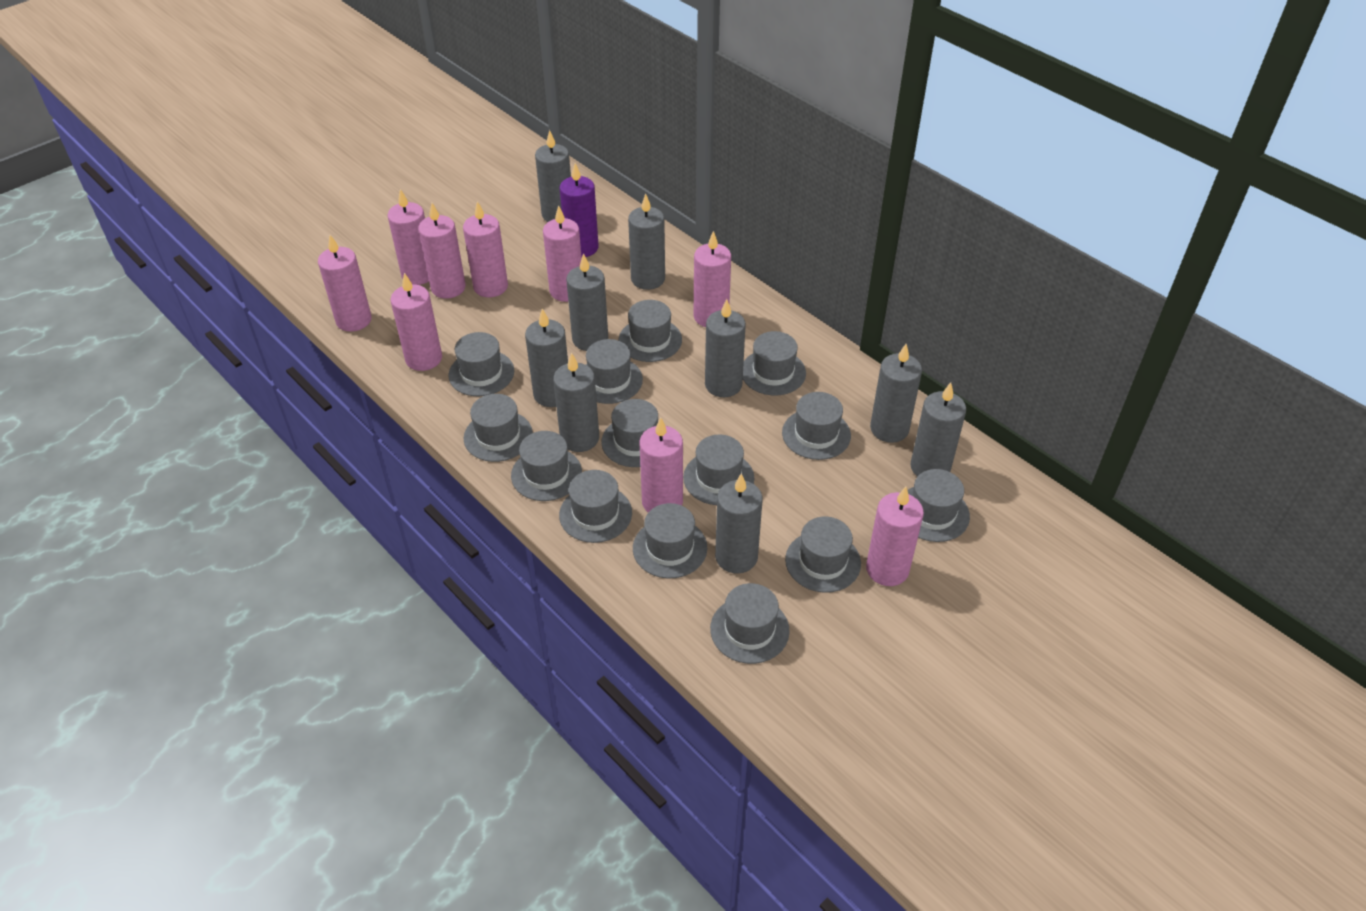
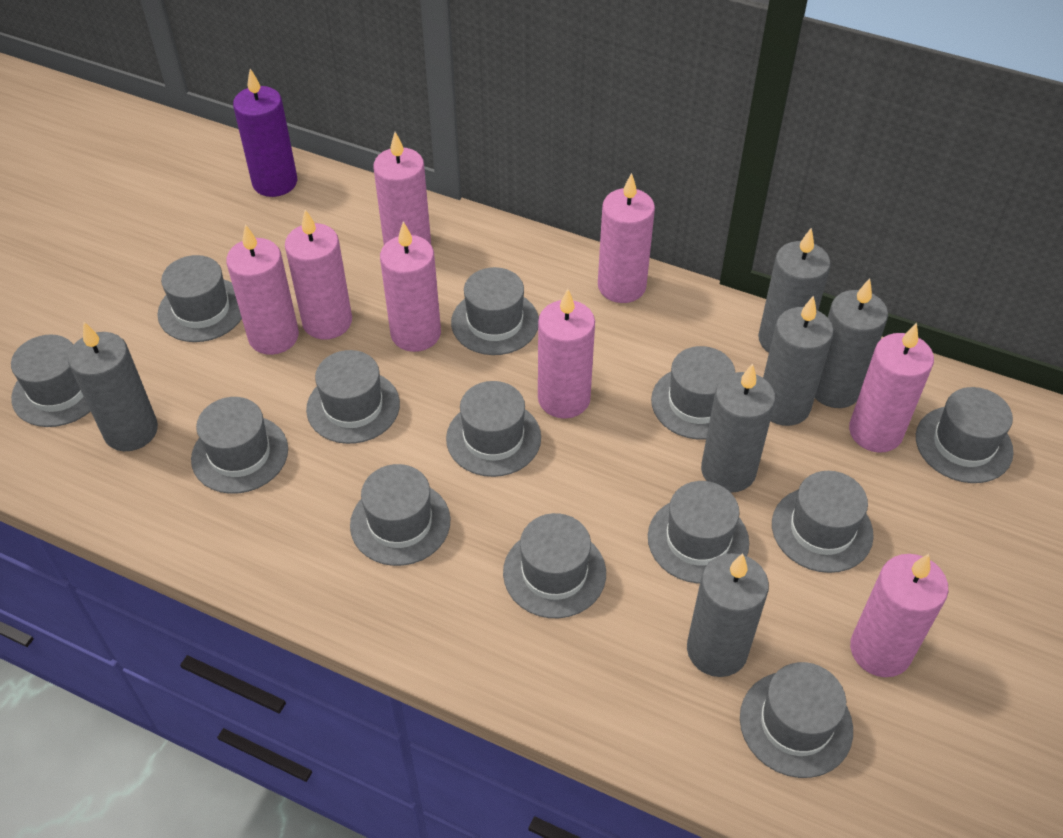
grey candle: [525,309,568,407] [535,130,571,222] [553,352,599,452] [566,253,608,351] [628,194,665,290] [705,299,746,397] [715,474,762,574] [870,344,922,443] [910,382,966,477] = 9 -> [68,322,158,451] [687,553,769,677] [701,363,775,493] [758,228,831,352] [763,296,834,426] [815,278,888,408] = 6
grey hat: [448,332,514,396] [463,394,533,462] [511,431,582,501] [559,470,632,543] [586,339,643,404] [601,399,658,467] [619,300,682,362] [633,503,707,579] [683,435,754,505] [710,583,790,664] [743,331,806,395] [782,392,851,460] [785,516,861,593] [908,469,970,542] = 14 -> [11,334,91,427] [157,255,242,342] [191,397,288,494] [306,350,400,444] [350,464,450,566] [446,381,541,477] [451,267,539,355] [503,513,606,618] [648,481,749,584] [651,346,735,439] [740,662,853,778] [772,471,874,573] [916,387,1014,483] = 13
pink candle: [318,235,372,332] [387,189,429,285] [390,273,442,371] [418,203,466,299] [463,201,508,298] [543,205,582,302] [639,417,683,513] [694,231,731,327] [866,486,924,586] = 9 -> [226,224,299,355] [285,210,352,339] [373,132,431,245] [380,222,441,352] [538,289,595,419] [598,173,655,303] [849,323,934,453] [850,554,948,677] = 8

